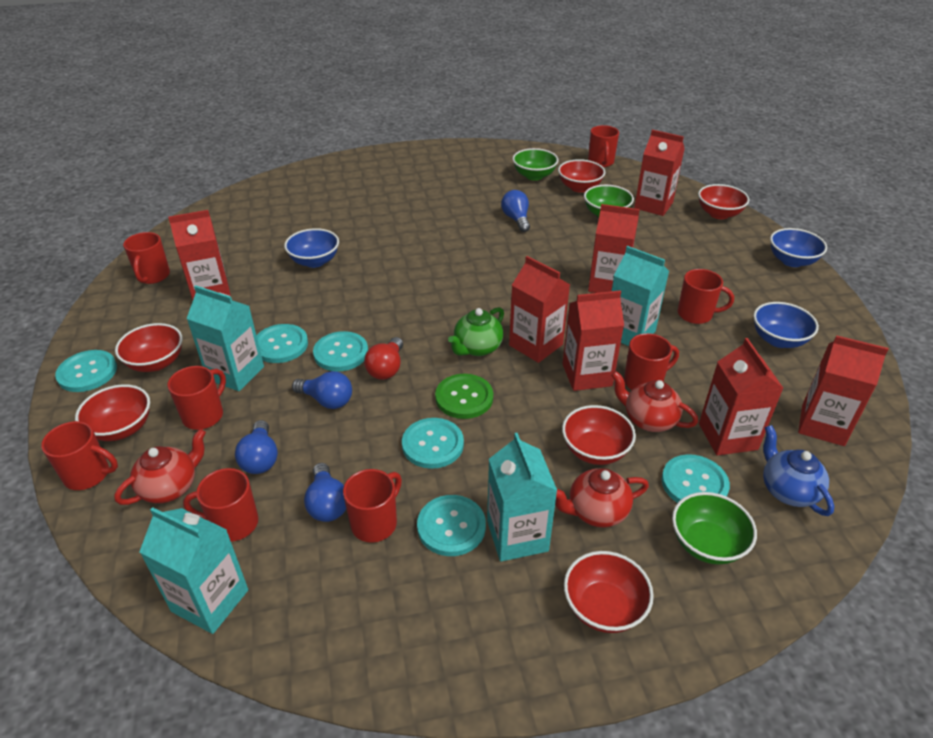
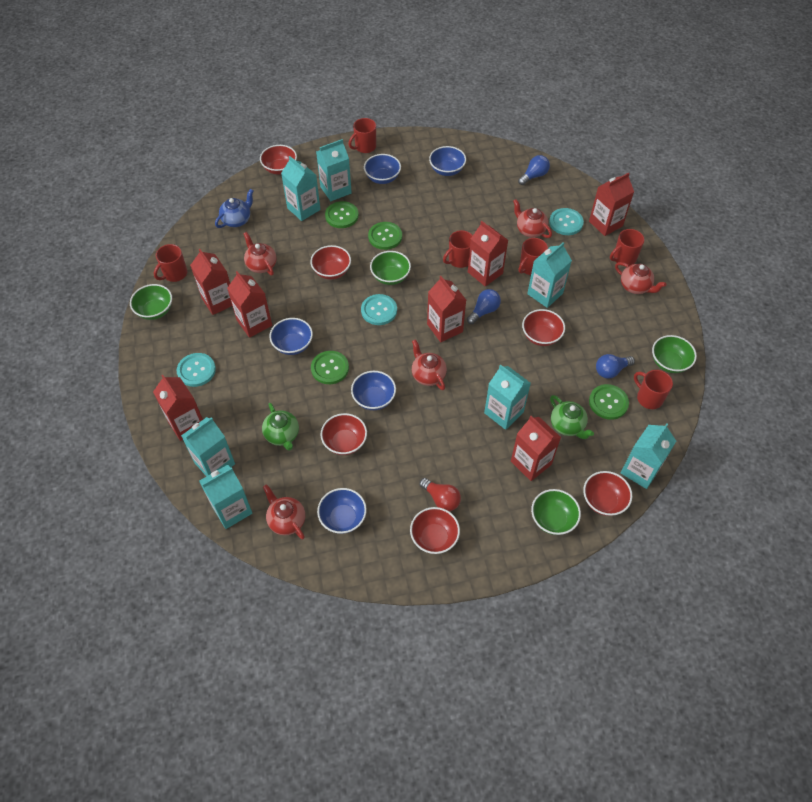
blue bowl: [284,228,339,268] [753,302,819,348] [770,228,827,267] = 3 -> [269,318,313,355] [317,488,367,534] [351,371,396,410] [364,154,401,184] [429,146,466,176] = 5
blue light bulb: [235,420,278,474] [292,371,352,409] [304,463,346,522] [501,190,530,232] = 4 -> [467,289,501,324] [518,155,550,185] [596,354,635,379] = 3
green bowl: [512,148,558,180] [584,185,634,217] [672,492,757,564] = 3 -> [130,284,172,320] [370,251,411,285] [531,489,581,535] [652,335,697,373] = 4
green button: [435,374,493,419] = 1 -> [311,351,349,384] [325,201,359,228] [368,222,402,250] [589,384,629,420] = 4
green teapot: [448,307,504,356] = 1 -> [262,403,299,451] [550,395,594,439] = 2
red mug: [41,421,118,490] [123,232,170,284] [168,366,226,430] [183,468,258,542] [343,469,402,543] [588,125,619,167] [624,333,679,390] [677,269,734,324] = 8 -> [154,244,187,282] [348,118,376,153] [443,230,473,268] [519,238,548,275] [610,229,645,266] [634,370,673,409] = 6
red teapot: [114,429,206,505] [555,468,649,527] [611,371,698,432] = 3 -> [243,232,277,276] [263,484,305,539] [412,339,447,390] [513,199,552,238] [615,262,667,294] = 5
turquoise button: [55,350,117,392] [256,324,308,363] [313,331,368,372] [402,418,464,469] [417,495,486,556] [662,454,730,503] = 6 -> [177,353,216,387] [361,294,397,325] [549,208,584,235] = 3
turquoise carton: [139,507,248,634] [186,285,264,391] [487,433,557,562] [612,246,669,346] = 4 -> [181,417,235,477] [199,465,252,529] [281,156,321,221] [316,139,352,201] [484,365,531,430] [527,242,572,308] [621,424,676,489] = 7

